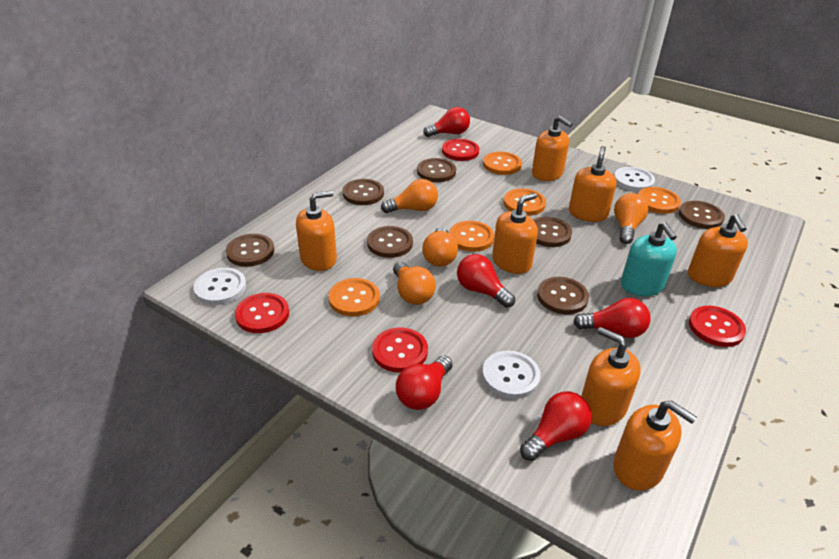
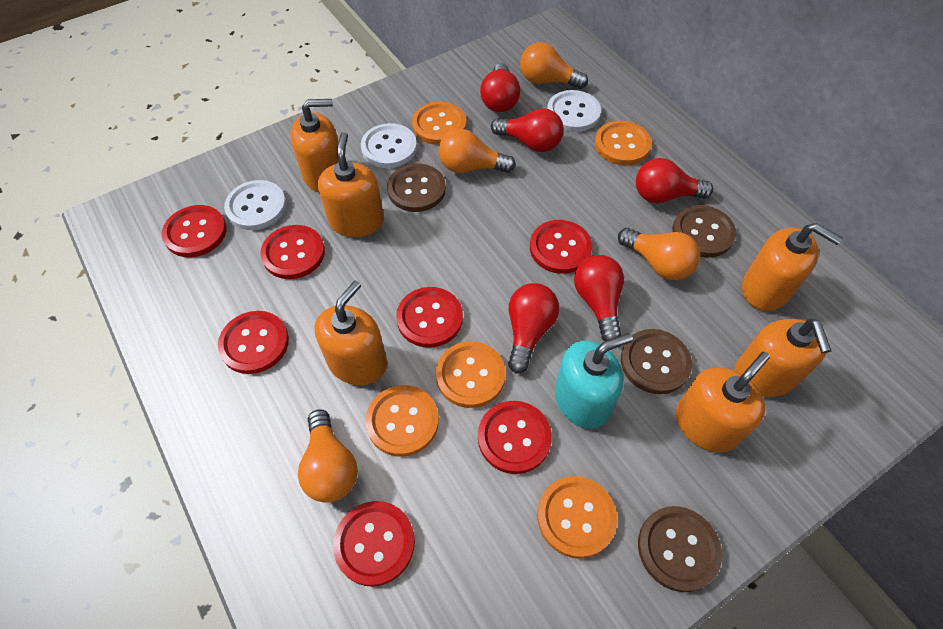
brown button: [226,234,274,267] [343,179,384,205] [367,226,413,258] [417,158,456,182] [533,217,572,247] [537,277,589,314] [679,201,725,229] = 7 -> [387,163,446,212] [621,329,692,394] [638,506,722,592] [672,205,736,258] = 4
orange soap dispenser: [296,191,337,271] [492,193,538,274] [532,116,573,181] [569,146,616,222] [581,327,641,426] [613,400,697,491] [688,214,748,287] = 7 -> [290,99,339,192] [314,281,387,385] [318,132,384,237] [676,352,770,453] [734,318,831,397] [742,223,843,311] = 6
red button: [235,293,289,333] [372,327,428,373] [442,139,479,161] [689,306,746,347] = 4 -> [162,205,227,257] [218,311,289,374] [260,225,325,279] [333,501,415,587] [396,287,463,348] [478,401,552,474] [530,220,592,274] = 7

